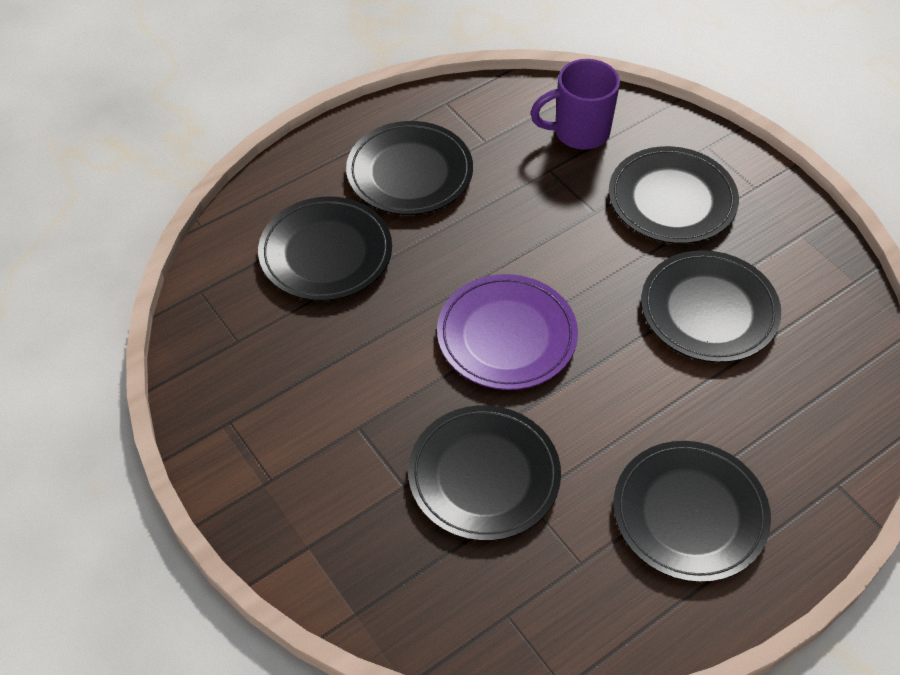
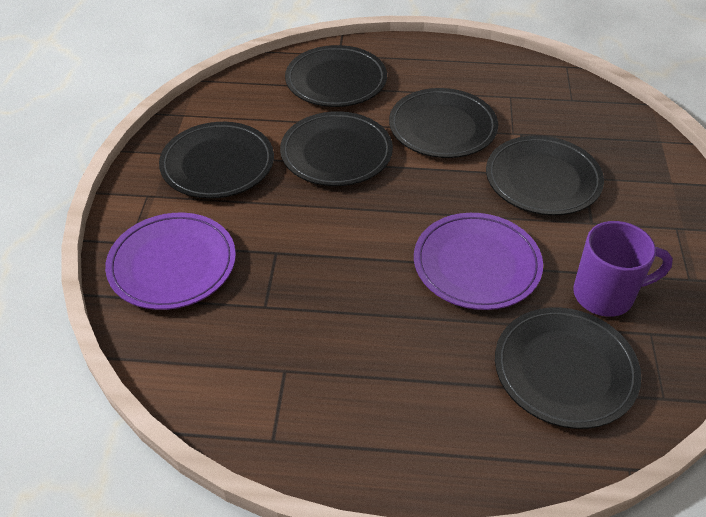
purple plate: [437,274,578,390] = 1 -> [105,213,236,310] [414,213,543,310] = 2

